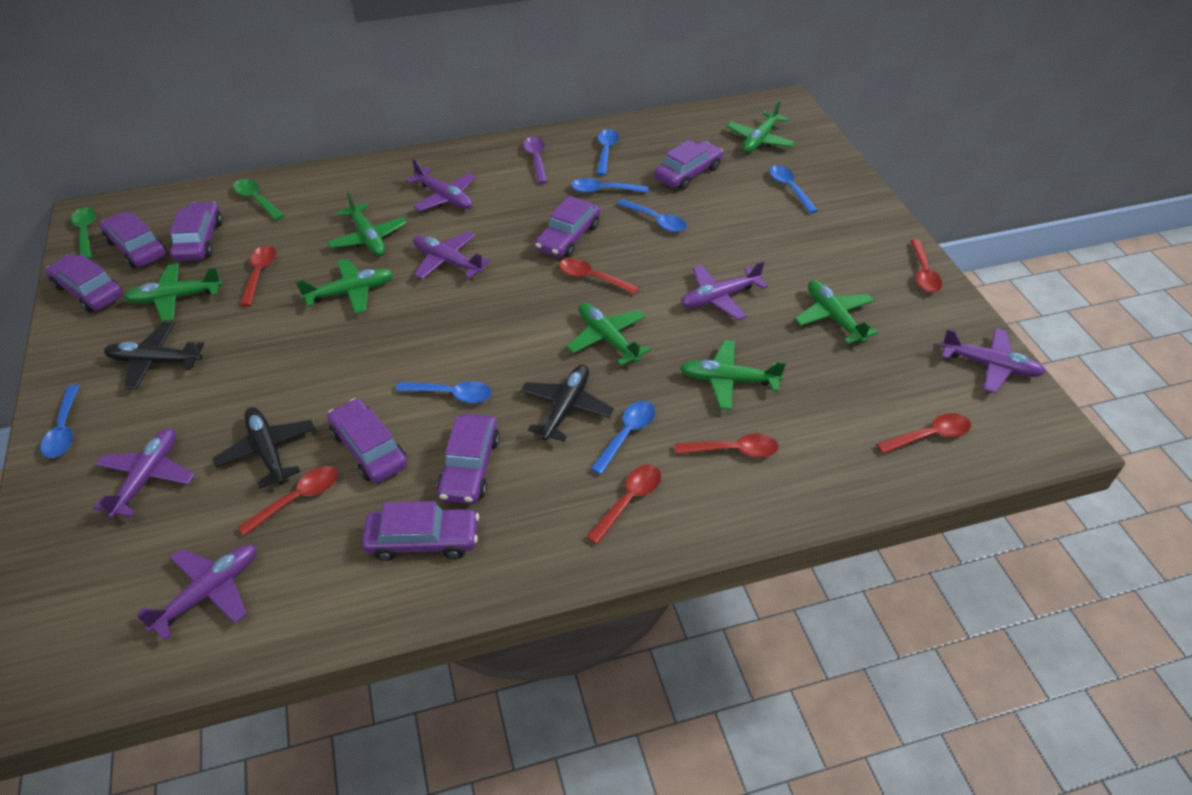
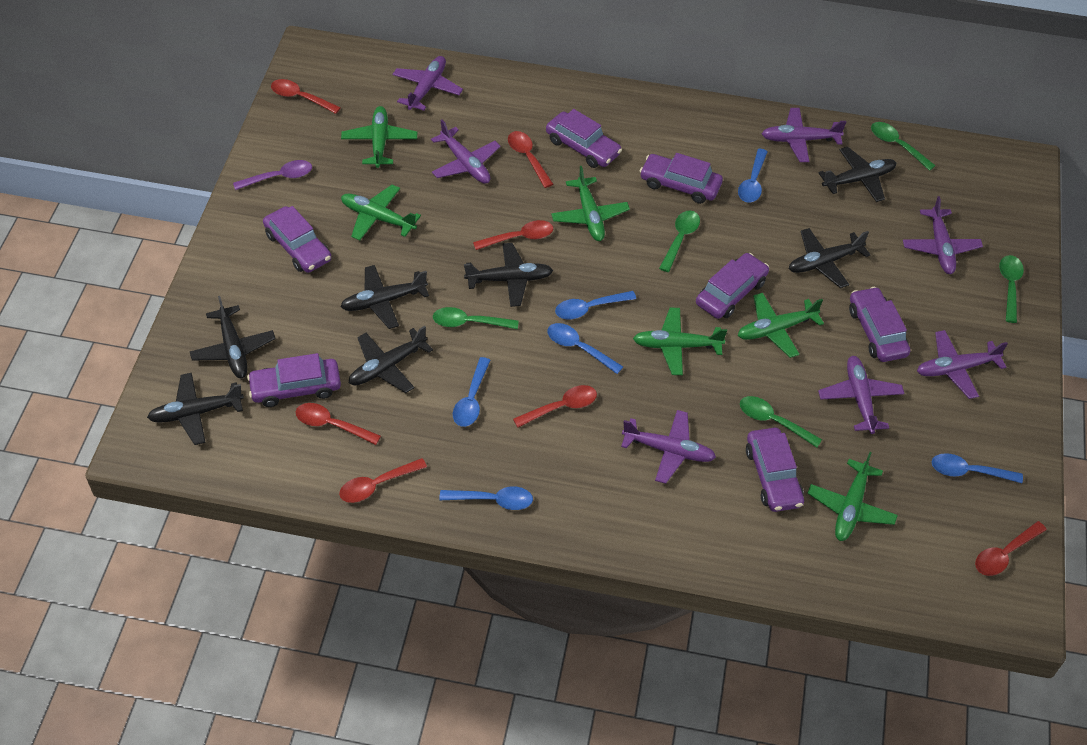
black plane: [104,323,204,389] [213,407,315,488] [521,364,614,441] = 3 -> [147,373,244,445] [190,296,276,378] [340,265,429,329] [349,326,433,393] [464,243,553,307] [789,228,870,288] [818,147,896,202] = 7
blue spoon: [40,385,80,458] [396,381,491,403] [571,178,649,193] [590,401,655,475] [596,129,619,176] [617,199,687,232] [769,165,818,213] = 7 -> [439,486,533,510] [453,357,490,427] [547,323,623,374] [555,291,636,319] [738,149,768,203] [932,453,1023,483] = 6
green plane: [123,264,222,322] [296,258,394,314] [327,192,407,256] [567,303,651,366] [680,340,786,410] [727,100,795,153] [795,280,878,344] = 7 -> [341,106,417,168] [341,185,421,240] [551,166,630,241] [633,308,727,375] [738,293,824,358] [807,452,898,541] = 6
green spoon: [71,207,96,259] [233,179,285,220] = 2 -> [433,307,519,329] [659,210,700,272] [740,396,822,448] [871,122,936,171] [999,255,1024,323] = 5
purple car: [45,254,123,312] [100,211,166,268] [170,201,223,261] [327,399,408,483] [362,501,479,561] [437,413,500,504] [535,196,600,258] [654,140,723,190] = 8 -> [247,353,341,407] [263,206,331,273] [546,109,622,168] [640,153,723,204] [696,253,769,319] [746,428,804,512] [849,287,910,362] = 7
purple plane: [93,428,195,518] [137,545,257,641] [406,159,476,211] [413,231,490,279] [681,261,768,320] [941,328,1046,393] = 6 -> [393,56,463,111] [431,120,501,184] [621,410,716,484] [762,108,846,162] [818,356,905,434] [903,196,983,274] [917,330,1008,399] = 7

